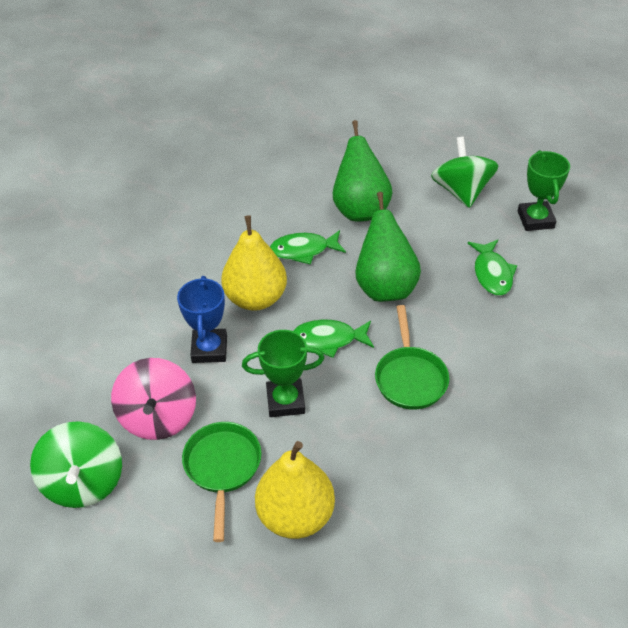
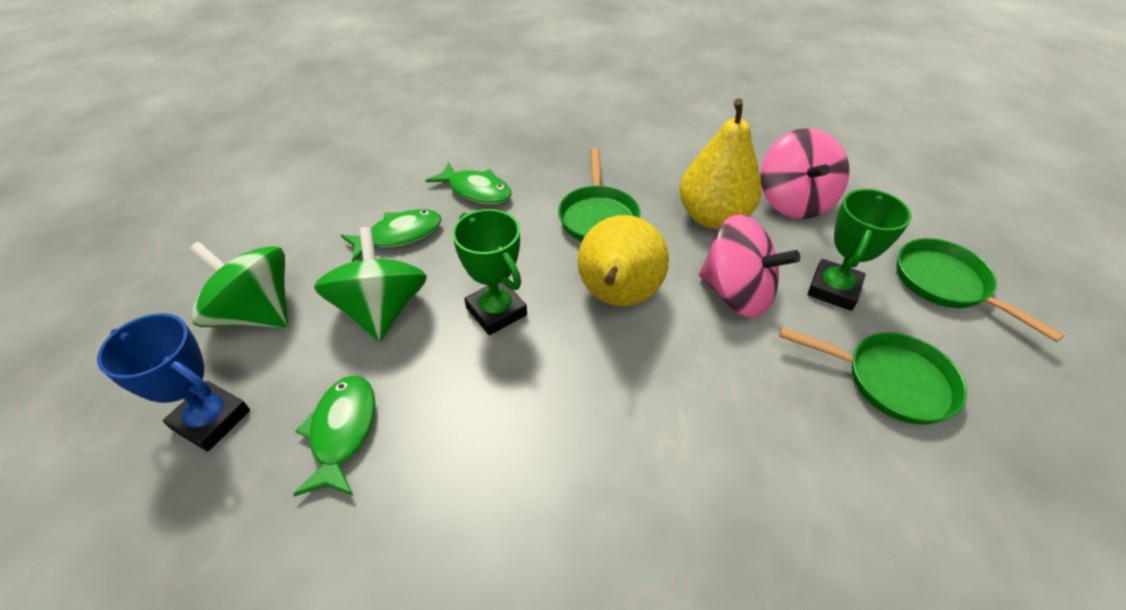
green pan: [182,422,262,542] [375,305,449,410] = 2 -> [558,148,640,241] [779,327,967,425] [897,238,1064,342] = 3
green pear: [333,120,393,222] [355,192,421,302] = 2 -> none = 0
pink spinning top: [111,358,196,440] = 1 -> [699,214,800,318] [760,128,849,219] = 2

